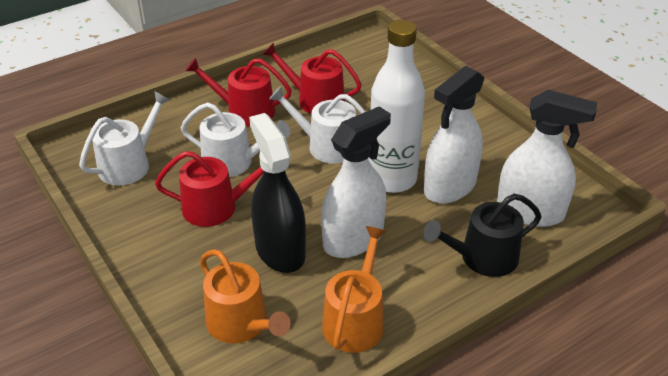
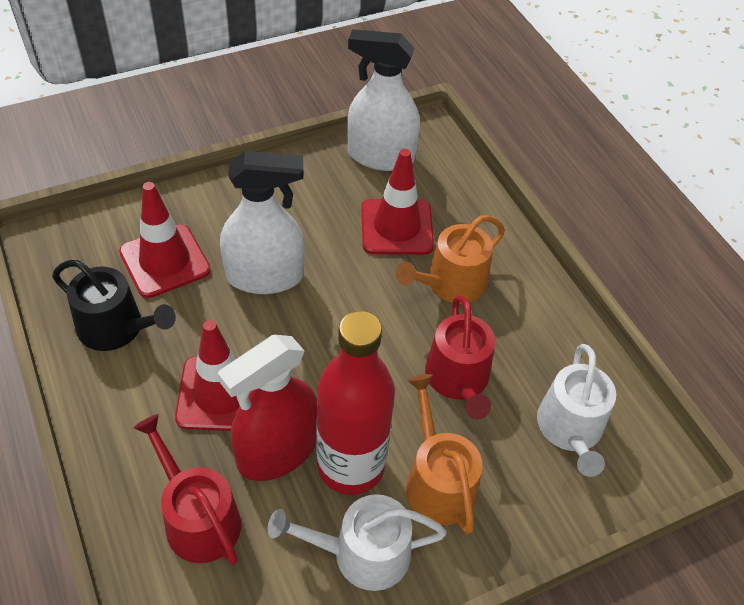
black spray bottle: [249,113,306,273] = 1 -> none = 0
red bottle: none = 0 -> [316,311,395,495] = 1
red spray bottle: none = 0 -> [218,335,317,481] = 1
red traffic cone: none = 0 -> [119,182,211,298] [175,320,253,431] [361,149,434,255] = 3
red watering can: [155,151,264,227] [185,57,292,126] [262,42,362,114] = 3 -> [134,414,241,565] [425,295,495,419] = 2
white bottle: [368,20,425,193] = 1 -> none = 0
white spray bottle: [321,106,391,258] [424,66,484,204] [497,90,597,227] = 3 -> [220,151,304,294] [347,29,420,171] = 2
white watering can: [79,91,170,186] [180,102,290,177] [269,86,366,164] = 3 -> [268,494,447,591] [537,344,616,477] = 2

